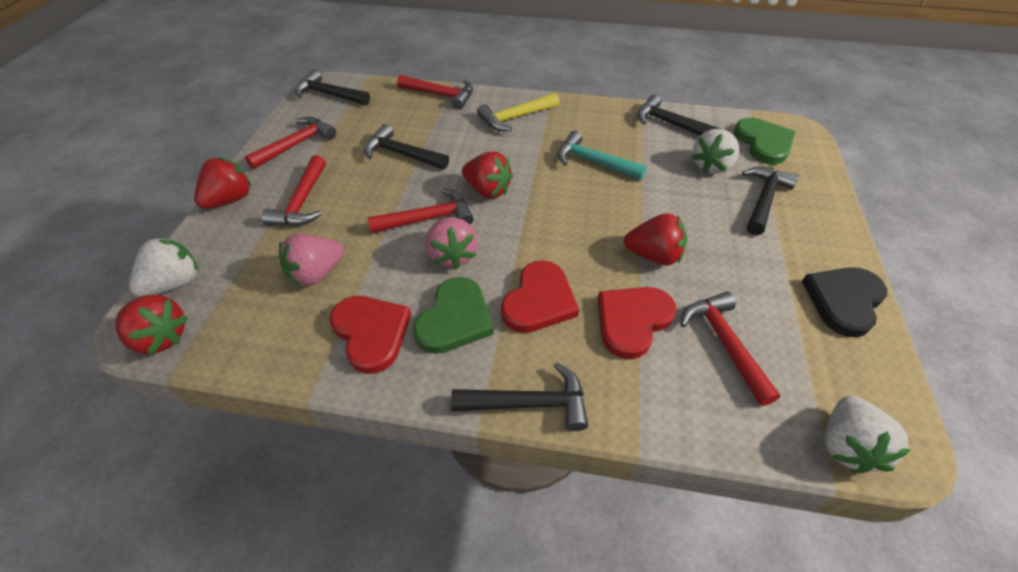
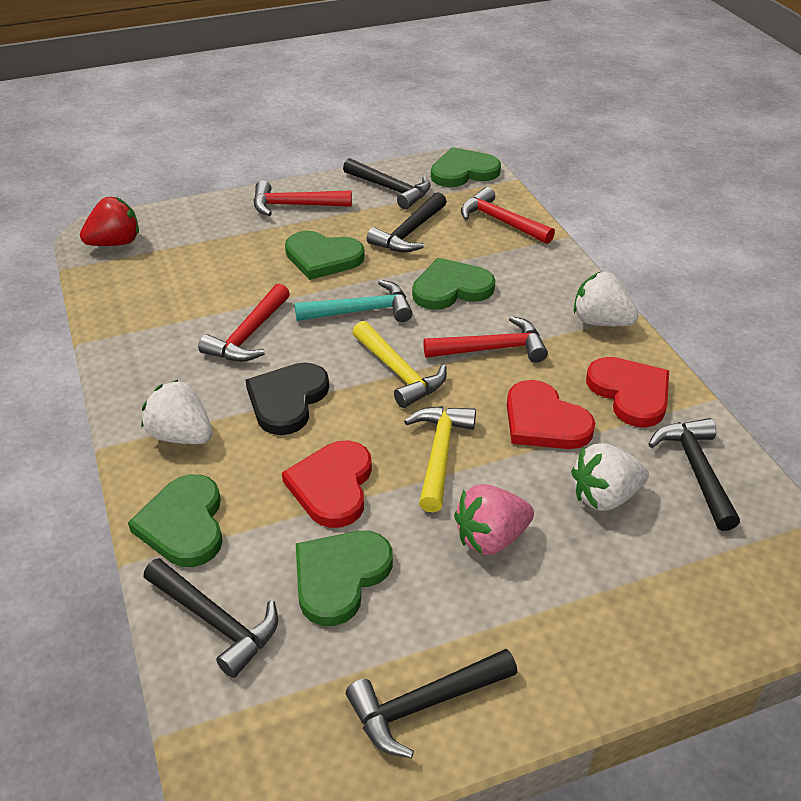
green heart: [413,277,494,354] [734,118,795,165] = 2 -> [128,474,223,567] [285,231,365,280] [296,531,393,626] [412,258,495,310] [431,147,501,187] = 5
pink strawberry: [279,234,344,287] [426,217,478,270] = 2 -> [454,484,534,555] = 1
red hammer: [245,117,336,169] [262,155,326,226] [367,188,474,233] [397,75,473,110] [680,292,781,406] = 5 -> [198,284,290,362] [253,180,352,216] [423,316,548,363] [461,187,555,244] = 4
red strawberry: [115,295,188,355] [194,157,252,209] [462,151,513,199] [623,213,687,265] = 4 -> [80,197,139,246] = 1
yellow hammer: [477,93,559,131] = 1 -> [352,321,447,408] [404,406,476,512] = 2

